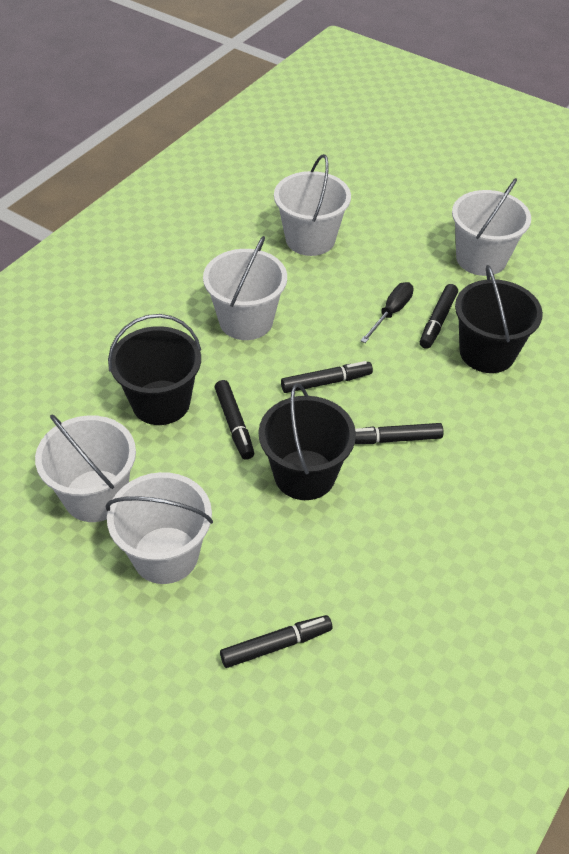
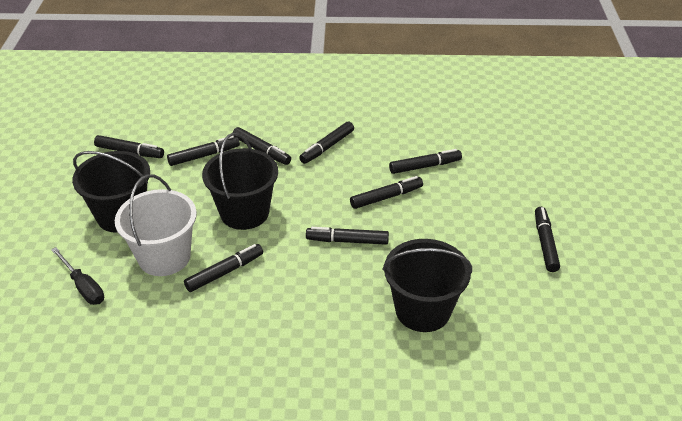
black marker: [214,380,254,460] [220,615,333,668] [281,361,373,393] [355,423,444,444] [420,284,458,349] = 5 -> [94,135,164,158] [167,136,240,166] [184,244,263,292] [233,127,291,165] [299,121,354,164] [306,227,389,245] [350,176,423,209] [389,149,462,174] [535,207,560,272] = 9
white bucket: [35,414,136,522] [106,472,213,584] [203,236,287,340] [274,154,351,256] [452,178,531,276] = 5 -> [115,174,197,276] = 1

